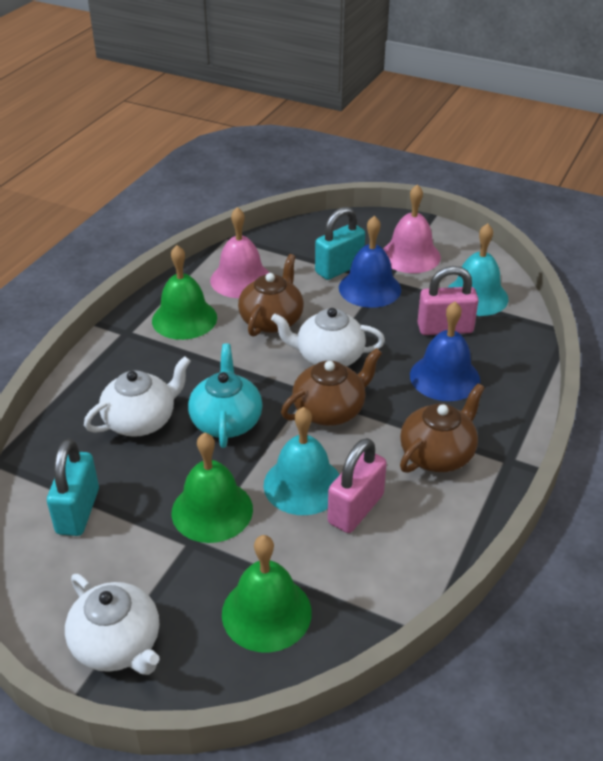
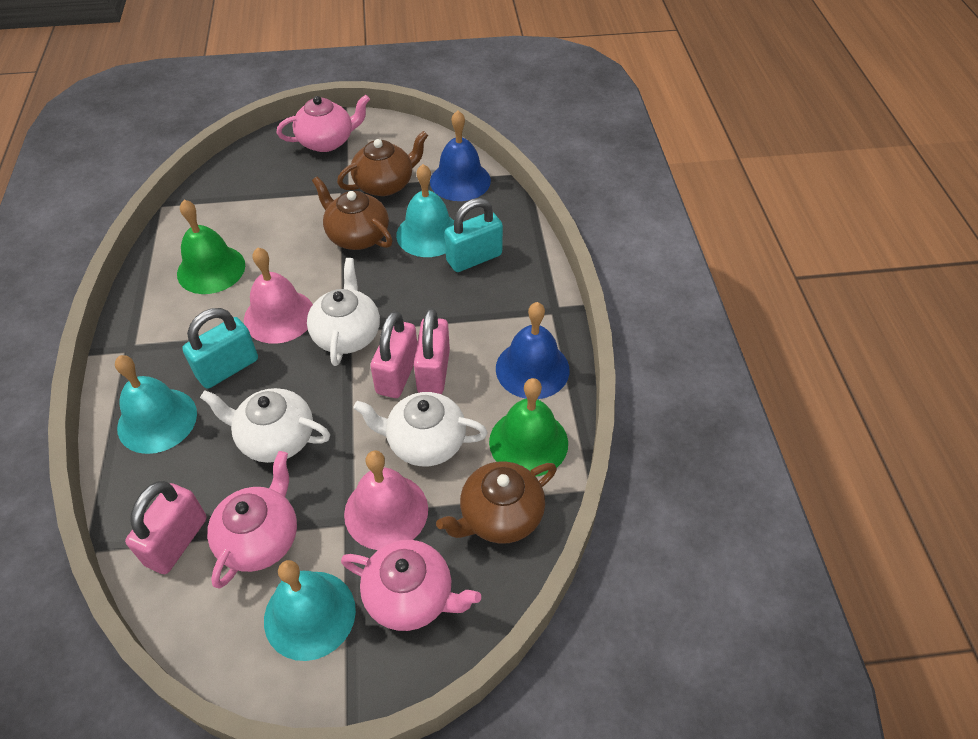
green bell: [152,245,217,340] [172,433,253,543] [222,535,312,652] = 3 -> [177,200,245,294] [489,378,568,476] = 2
pink padlock: [328,438,387,533] [417,266,479,335] = 2 -> [125,481,207,574] [370,311,417,398] [414,308,450,394] = 3
pink teapot: none = 0 -> [207,451,297,589] [277,95,370,152] [341,540,481,631] = 3
turquoise bell: [264,407,340,515] [447,223,508,316] = 2 -> [115,355,197,454] [264,560,356,661] [396,164,454,257] = 3
turquoise teapot: [188,343,263,448] = 1 -> none = 0

